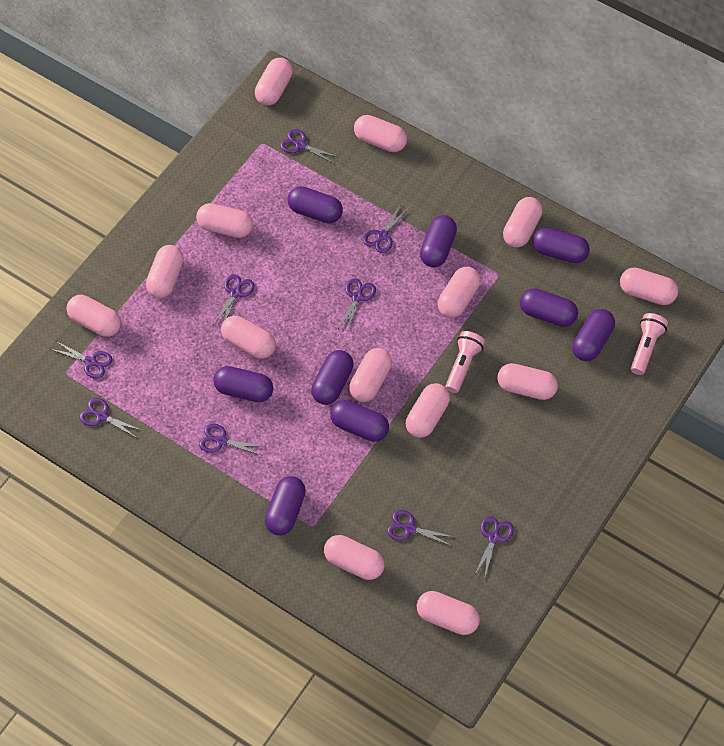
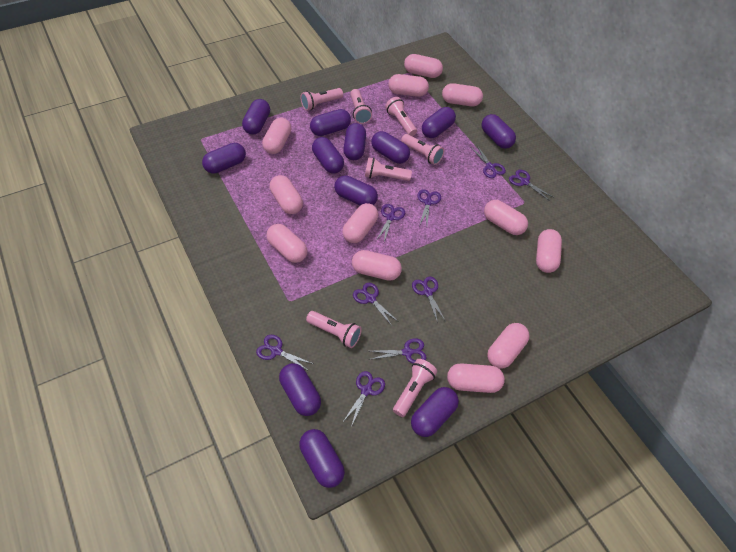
pink capsule: [66,295,121,337] [146,245,184,298] [196,203,253,238] [221,316,276,359] [255,58,293,105] [324,535,384,580] [349,348,392,402] [354,115,407,152] [406,383,450,438] [417,591,480,635] [438,267,480,318] [497,363,558,400] [503,197,543,248] [620,267,678,305] = 14 -> [262,117,292,154] [266,224,307,263] [270,175,303,214] [342,203,378,243] [352,250,402,281] [388,74,429,97] [404,54,443,78] [442,83,483,106] [447,363,505,393] [484,200,528,235] [487,323,529,369] [536,229,562,273] = 12
pink flashlight: [445,331,485,393] [631,313,668,375] = 2 -> [301,88,343,111] [306,311,362,348] [350,89,372,124] [365,157,412,181] [385,97,417,136] [393,359,437,417] [401,134,444,165] = 7
purple capsule: [213,366,273,402] [265,476,306,535] [287,186,343,223] [311,350,354,405] [330,400,389,442] [420,215,457,267] [520,288,578,327] [532,227,590,263] [572,309,615,361] = 9 -> [202,143,246,174] [242,99,270,135] [279,363,321,416] [299,429,345,488] [310,109,351,136] [312,137,344,174] [334,176,378,205] [343,123,366,160] [371,131,410,164] [411,387,459,437] [422,107,456,138] [481,114,516,149] = 12

